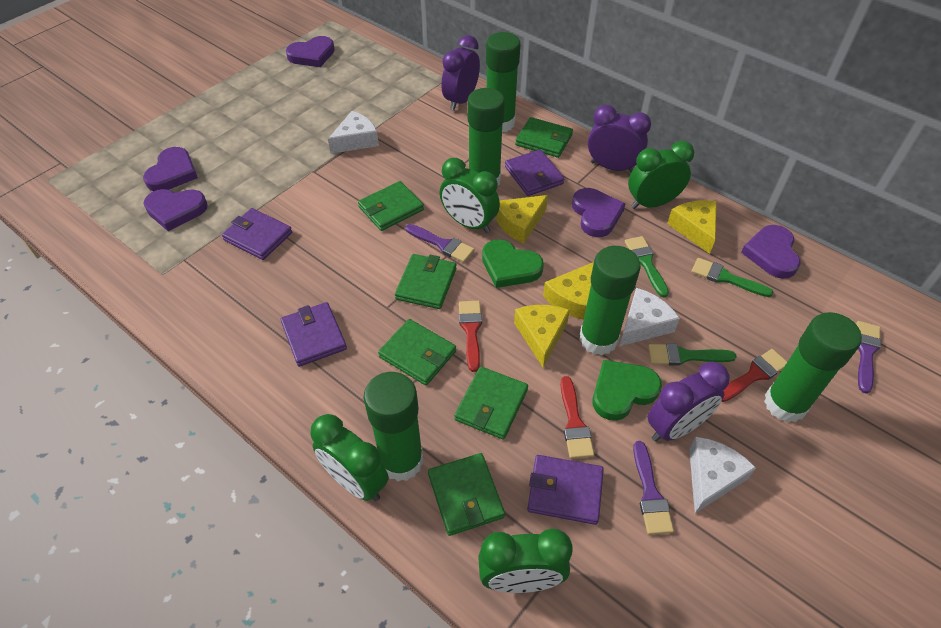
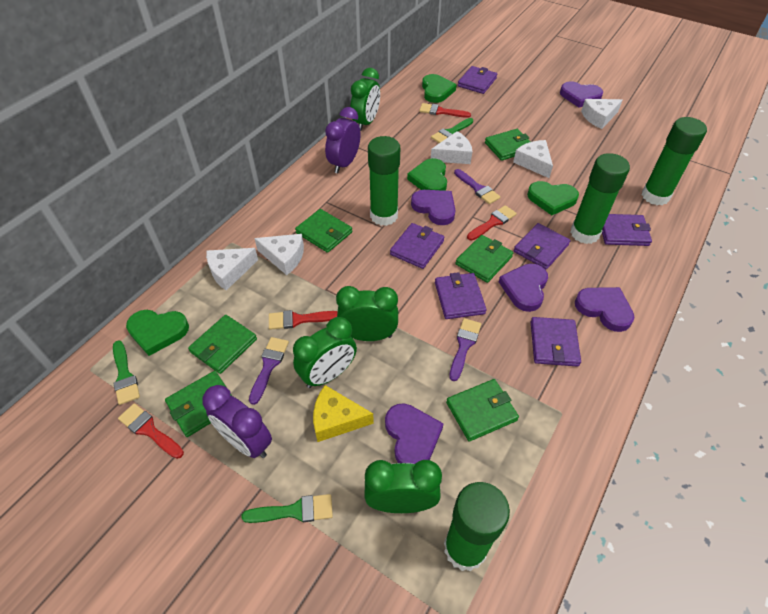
green glue stick: [364,372,423,481] [467,88,505,185] [486,32,520,132] [579,246,641,355] [764,312,862,423] = 5 -> [368,136,400,226] [444,482,510,572] [570,153,630,244] [642,117,707,205] = 4
green heart: [482,239,544,288] [592,360,662,421] = 2 -> [126,310,189,356] [407,158,447,191] [422,74,456,103] [527,181,579,215] = 4
purple clock: [441,35,480,111] [588,105,651,172] [648,362,730,442] = 3 -> [202,385,272,458] [325,107,361,173] = 2
purple wallet: [222,208,292,260] [280,302,347,367] [505,150,564,196] [527,455,604,525] = 4 -> [390,223,444,269] [435,272,487,319] [458,66,497,94] [514,223,570,269] [531,317,581,367] [602,214,652,246] = 6
red brush: [459,301,482,372] [560,376,594,459] [722,349,787,402] = 3 -> [118,403,184,459] [269,310,338,330] [419,103,471,118] [467,205,517,241] = 4
white cheese: [328,111,379,154] [619,288,680,347] [689,437,756,513] = 3 -> [206,248,258,290] [254,234,304,275] [431,131,472,164] [513,140,553,178] [581,99,622,129] = 5
yellow cheese: [495,195,548,243] [514,305,570,368] [543,262,594,320] [667,200,717,254] = 4 -> [313,385,374,442] = 1

